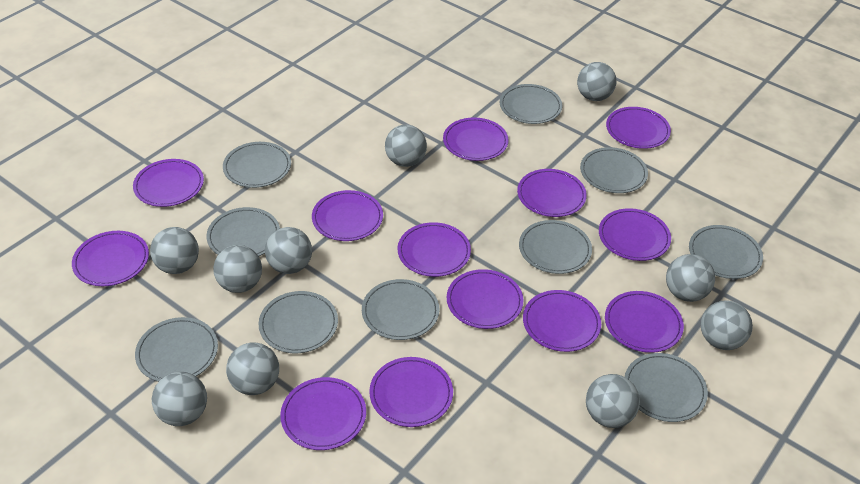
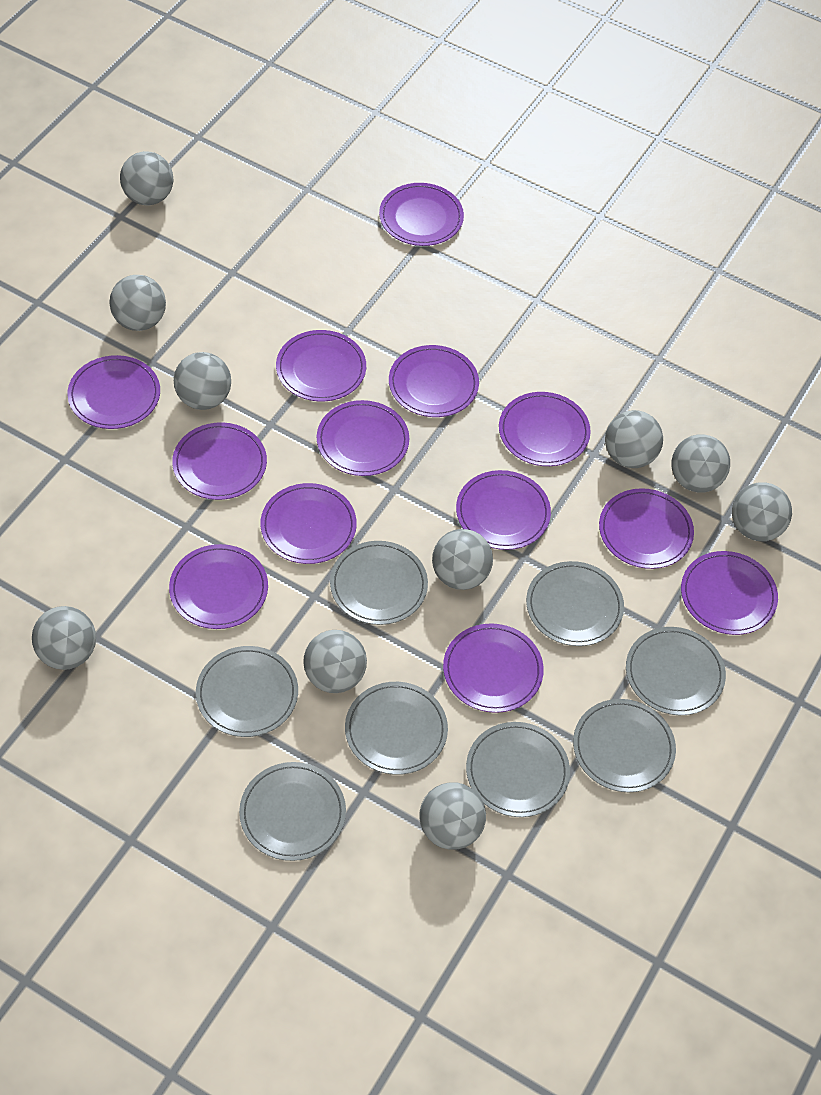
grey plate: [135,317,218,382] [206,207,280,256] [223,142,291,188] [258,291,338,353] [362,279,439,340] [500,84,562,124] [519,220,592,274] [580,147,648,193] [625,353,708,422] [689,225,763,279] = 10 -> [196,646,298,737] [239,762,346,861] [330,541,428,625] [345,682,448,775] [466,722,570,817] [526,561,624,646] [573,699,676,792] [626,627,726,715] = 8

